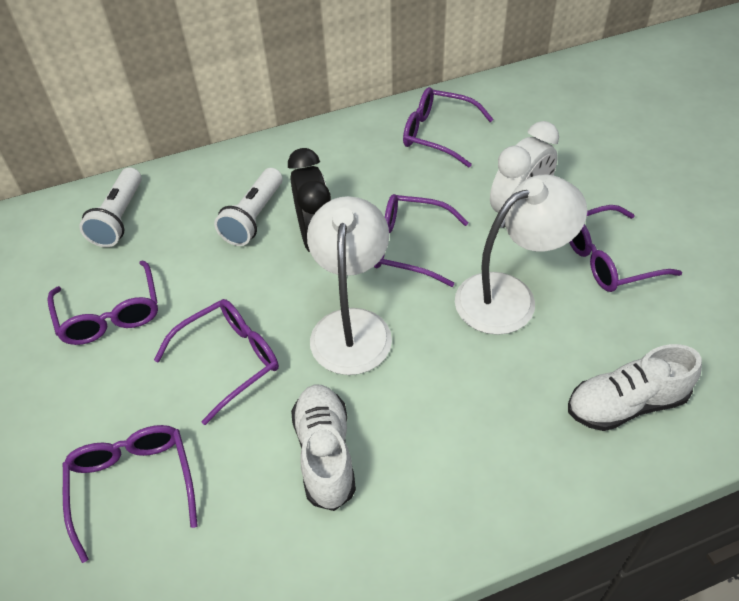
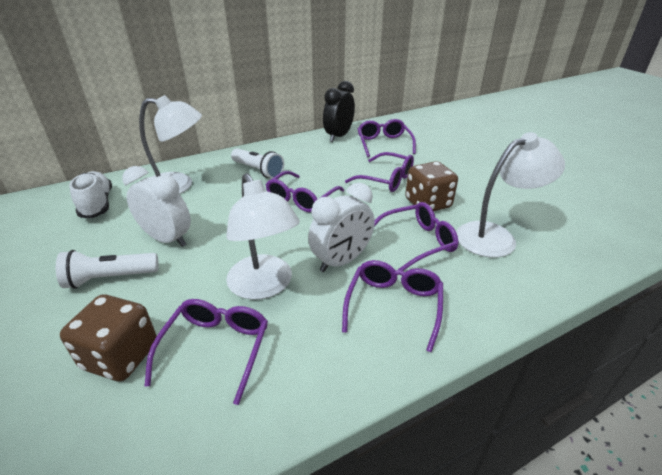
brown dice: none = 0 -> [60,294,157,381] [405,161,458,211] = 2
white clock: [490,121,559,228] = 1 -> [123,166,191,247] [308,183,375,272] = 2
white lamp: [307,196,392,375] [455,175,587,335] = 2 -> [139,95,202,194] [226,173,300,300] [456,132,565,257] = 3
white shoe: [291,384,356,511] [568,344,702,431] = 2 -> [69,171,112,218] = 1

